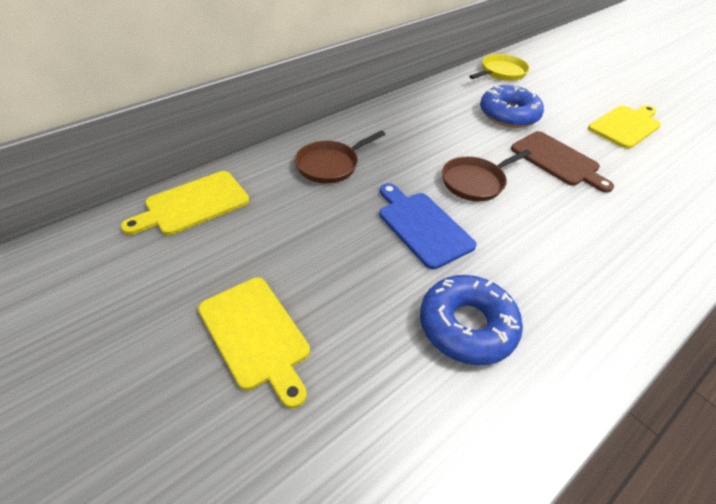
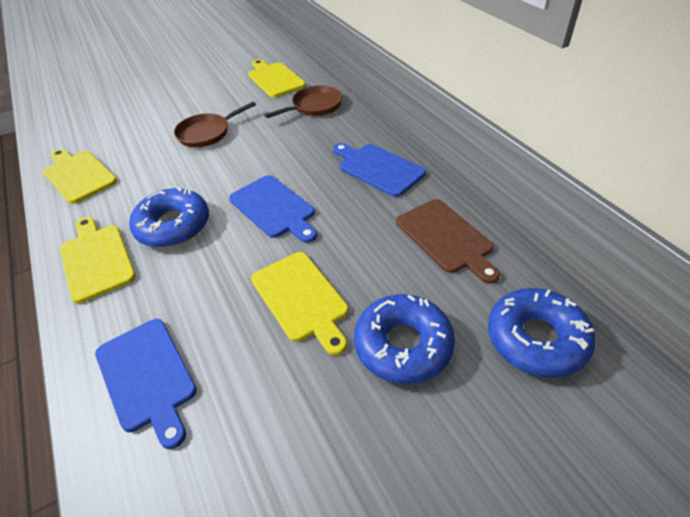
blue cutting board: [379,183,477,269] = 1 -> [95,319,197,449] [229,175,317,243] [333,143,426,197] = 3
blue donut: [420,275,523,365] [480,85,544,128] = 2 -> [129,187,209,247] [354,294,455,384] [488,288,595,378] = 3
yellow cutting board: [121,171,249,235] [198,277,310,408] [588,105,661,149] = 3 -> [43,149,117,204] [60,217,136,303] [248,59,306,97] [251,252,349,355] = 4
yellow pan: [469,54,529,81] = 1 -> none = 0

